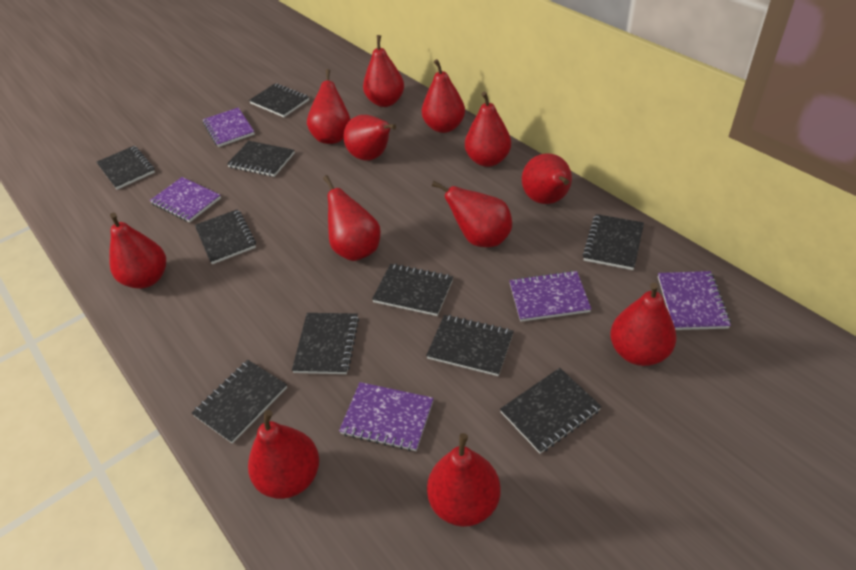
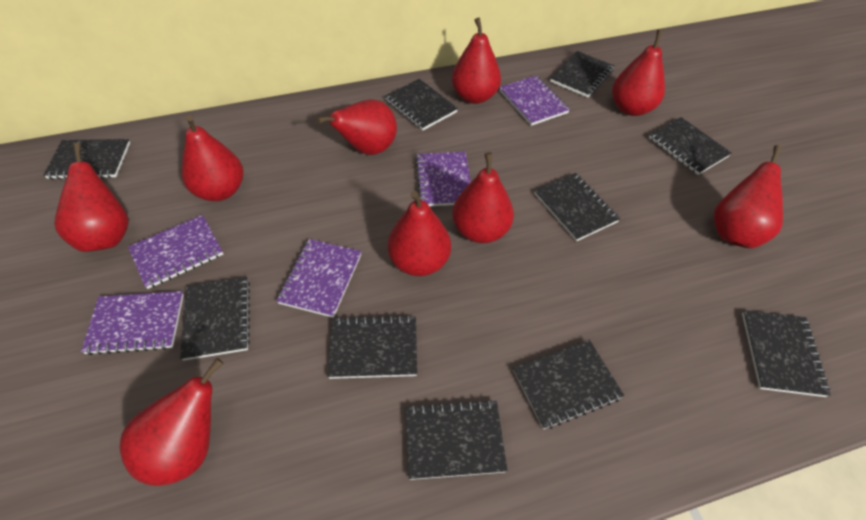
red pear: [109,212,166,289] [248,410,319,499] [307,69,351,144] [323,175,381,261] [343,115,396,161] [363,35,404,107] [422,59,465,133] [427,433,500,527] [432,181,512,247] [465,91,511,167] [522,153,572,204] [610,283,677,366] = 12 -> [54,143,129,252] [120,358,224,486] [181,115,244,201] [317,99,397,155] [387,191,451,276] [452,18,501,104] [452,152,514,243] [612,30,665,116] [714,145,783,249] = 9

